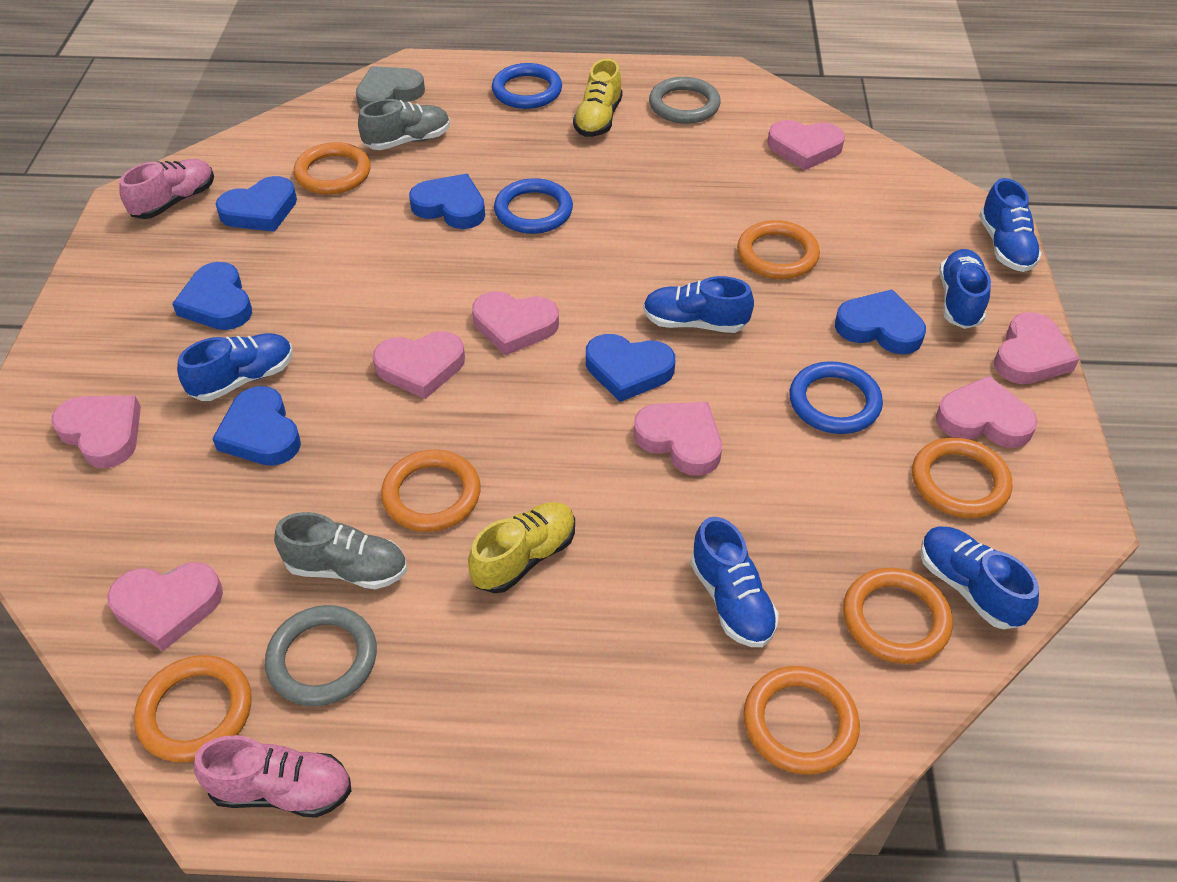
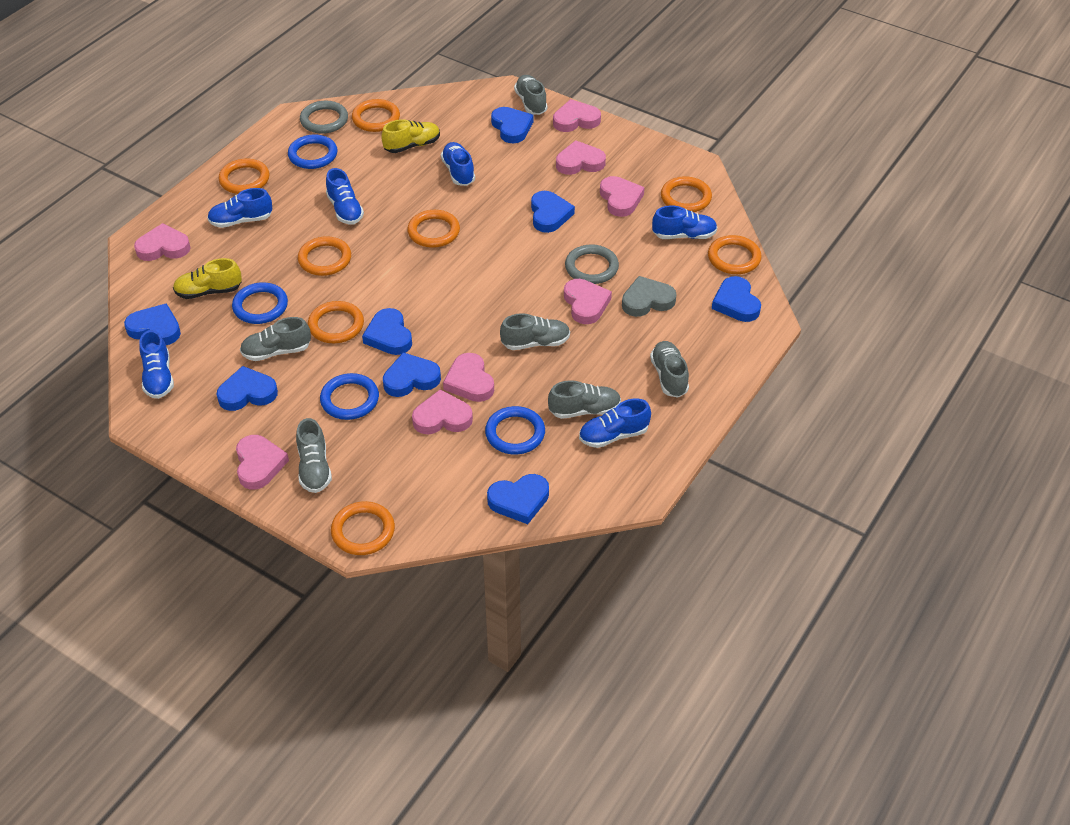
blue heart: [172,262,252,330] [212,386,301,466] [216,176,297,232] [409,174,485,229] [586,334,675,402] [835,289,926,355] = 6 -> [124,303,181,345] [216,366,278,411] [362,308,412,355] [383,353,441,397] [487,474,549,524] [491,107,533,144] [531,191,575,233] [712,276,761,322] = 8
blue ring: [492,63,562,109] [494,178,573,234] [789,361,883,434] = 3 -> [232,282,288,324] [288,135,337,169] [320,373,379,420] [485,406,545,454] = 4
grey shoe: [274,512,407,589] [358,99,450,150] = 2 -> [240,317,311,361] [296,418,332,493] [500,313,570,350] [514,75,547,115] [548,380,621,419] [650,341,689,398] = 6
orange ring: [134,655,251,762] [294,142,371,195] [381,450,481,532] [737,220,820,279] [743,666,860,775] [843,568,953,664] [912,437,1012,518] = 7 -> [219,159,270,194] [298,236,351,276] [308,301,364,343] [331,501,395,555] [352,99,400,132] [407,210,460,248] [661,176,712,212] [708,235,762,274] = 8
pink shoe: [119,159,214,219] [194,735,351,818] = 2 -> none = 0

